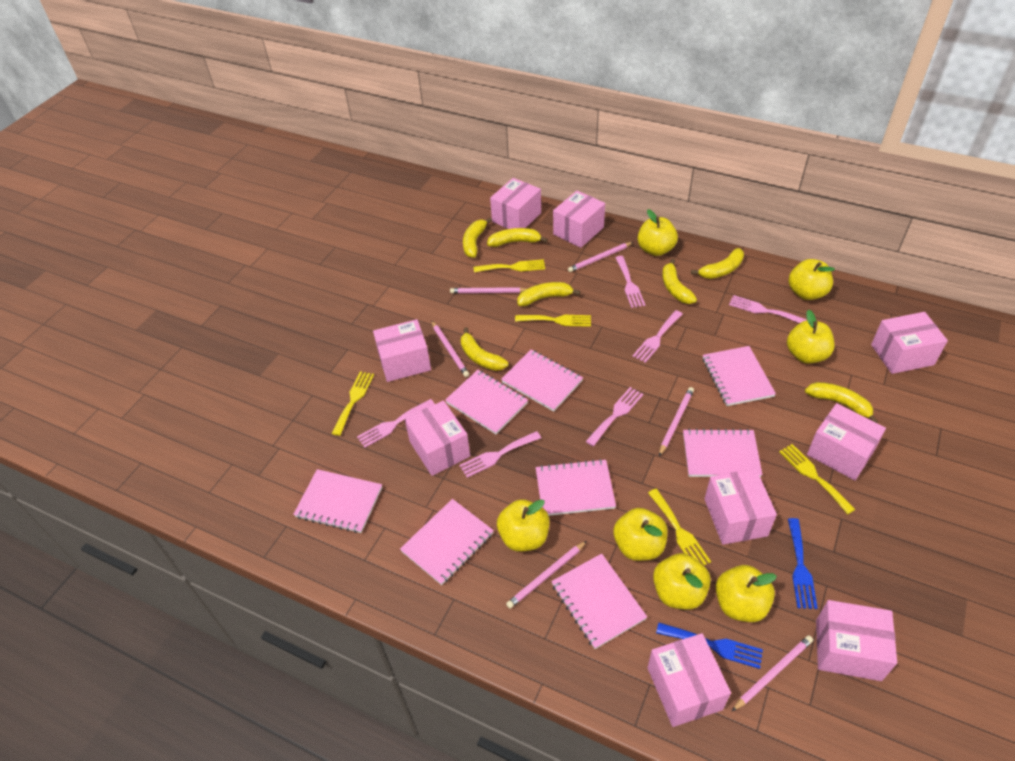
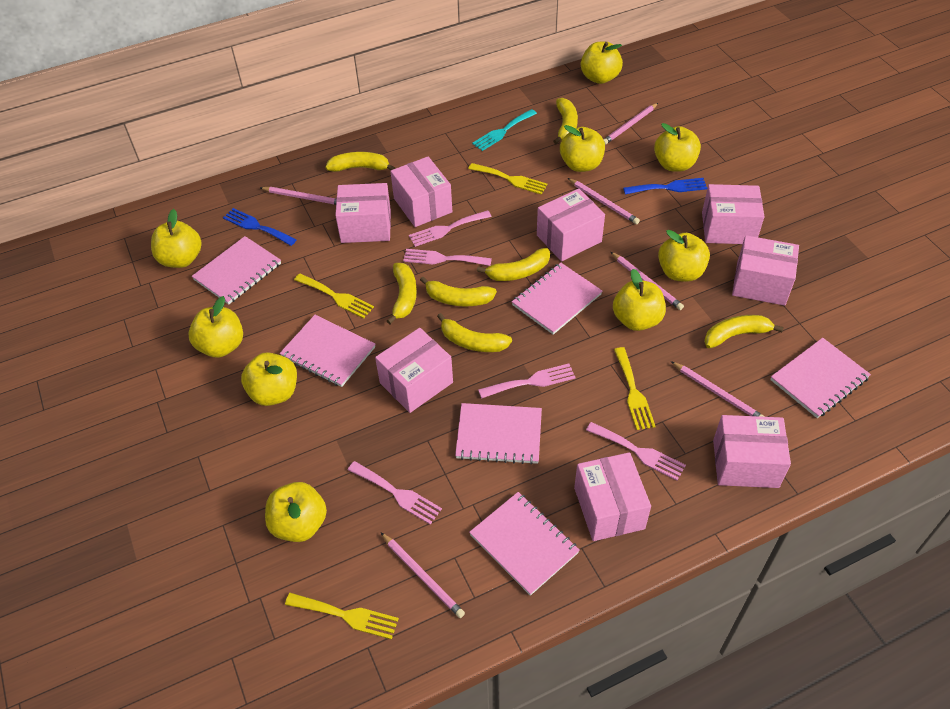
pink box: [373,319,431,382] [405,400,470,476] [490,178,541,229] [553,191,605,248] [648,633,731,727] [705,469,777,545] [807,403,886,480] [816,600,897,681] [871,312,948,374] = 9 -> [335,183,391,243] [375,328,453,413] [390,156,452,227] [537,189,605,261] [574,452,651,541] [702,184,764,244] [713,415,791,488] [732,235,799,306] = 8
pink fork: [357,399,435,448] [459,431,541,478] [586,387,643,446] [615,256,645,308] [632,310,683,363] [729,295,807,323] = 6 -> [348,461,442,525] [403,249,492,266] [409,210,492,247] [478,363,576,399] [586,422,686,480] = 5
pink notebook: [293,469,382,533] [400,499,494,585] [445,370,528,434] [501,350,583,412] [536,459,616,516] [551,554,647,649] [683,428,762,477] [703,346,776,406] = 8 -> [192,236,281,305] [280,315,375,387] [455,403,542,465] [469,492,580,596] [512,263,602,335] [770,338,871,418] = 6
turquoise fork: none = 0 -> [472,109,537,151] = 1
yellow apple: [497,499,550,552] [614,508,668,561] [638,209,678,256] [653,553,711,610] [716,565,777,622] [787,310,835,364] [789,259,835,300] = 7 -> [151,209,202,268] [188,296,243,358] [241,352,297,406] [265,482,327,542] [560,125,605,172] [581,42,623,84] [613,269,666,331] [654,123,701,172] [658,230,710,282] = 9
yellow fork: [332,371,374,436] [474,259,545,272] [515,315,591,327] [648,489,711,565] [779,444,856,514] = 5 -> [285,593,399,640] [294,273,374,318] [468,163,548,195] [614,347,656,430] = 4

